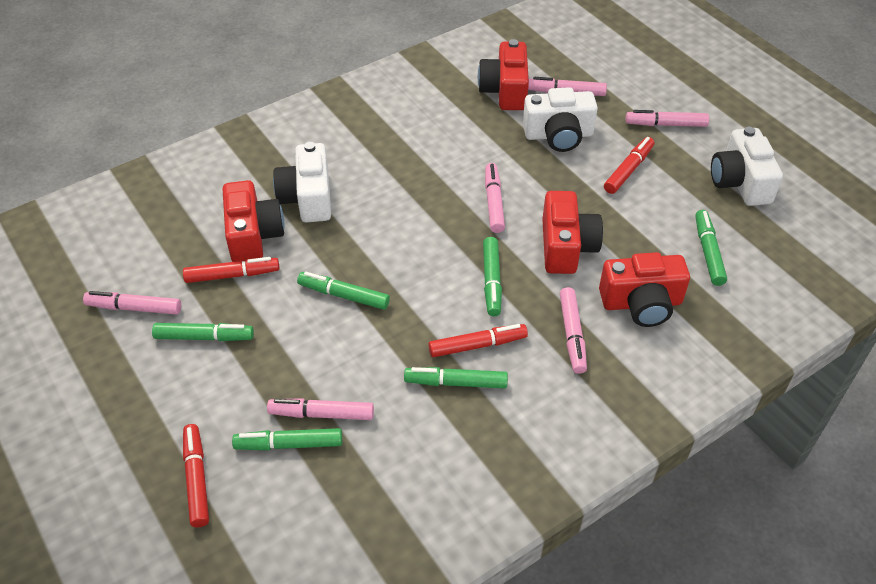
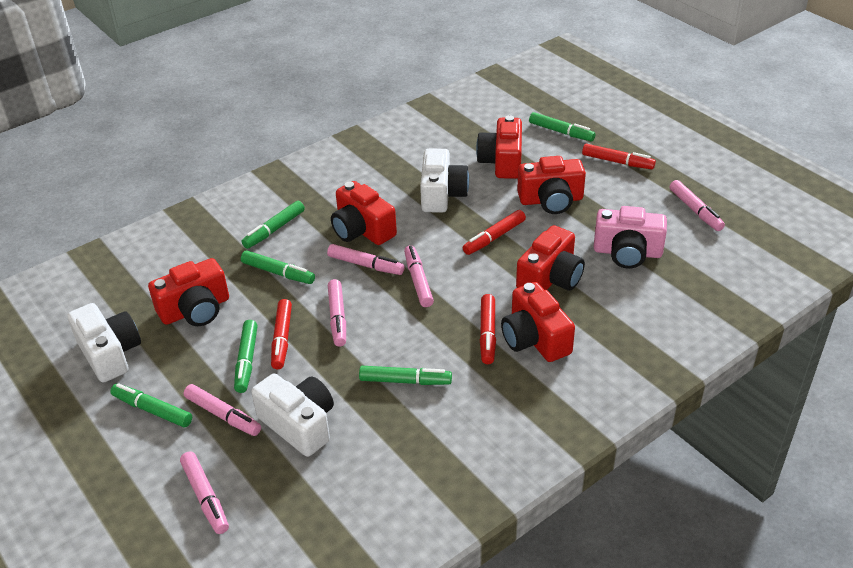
pink camera: none = 0 -> [594,206,667,269] = 1
red camera: [222,180,284,262] [478,39,529,110] [542,191,603,274] [599,252,690,327] = 4 -> [148,258,229,326] [331,181,397,245] [476,115,522,179] [501,282,575,362] [516,225,585,290] [517,156,586,214] = 6

